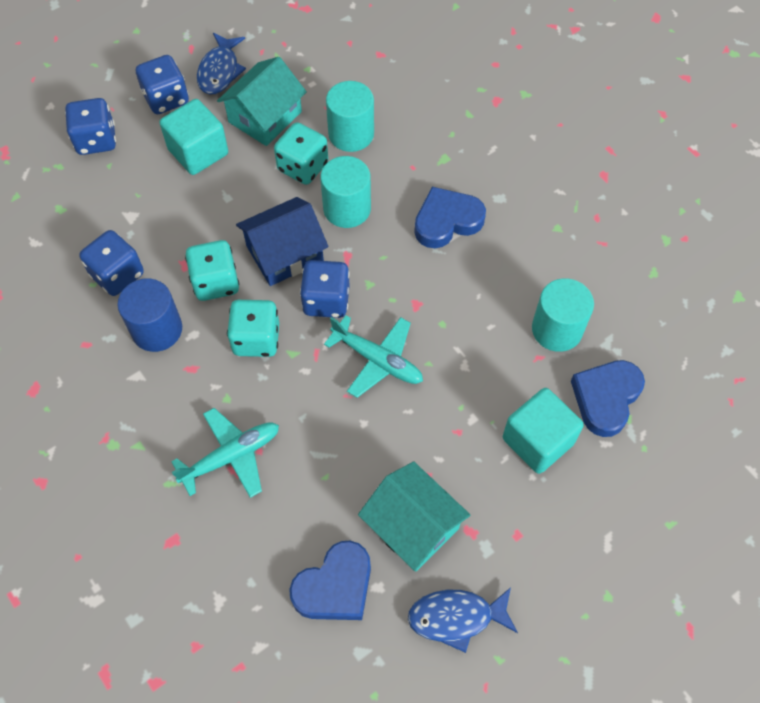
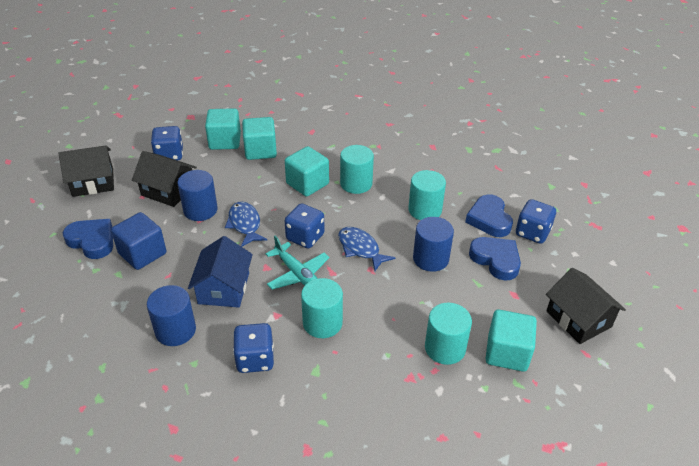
black house: none = 0 -> [58,145,114,197] [132,151,197,207] [546,268,626,344] = 3
blue cube: none = 0 -> [111,212,166,270] = 1
blue cylinder: [117,278,182,352] = 1 -> [147,285,196,346] [177,170,218,221] [413,217,454,272] = 3
turquoise cube: [160,99,228,175] [503,388,584,474] = 2 -> [205,108,241,150] [242,117,277,160] [285,146,329,197] [486,310,537,372] = 4
turquoise cylinder: [320,156,371,228] [326,81,374,152] [532,278,594,352] = 3 -> [301,278,343,338] [340,145,374,194] [408,170,446,220] [425,303,472,365] = 4
turquoise dice: [185,240,239,301] [227,300,279,357] [274,122,328,185] = 3 -> none = 0
turquoise house: [217,57,307,146] [358,461,470,572] = 2 -> none = 0
turquoise plane: [171,408,279,498] [324,315,423,398] = 2 -> [266,236,330,290] = 1

